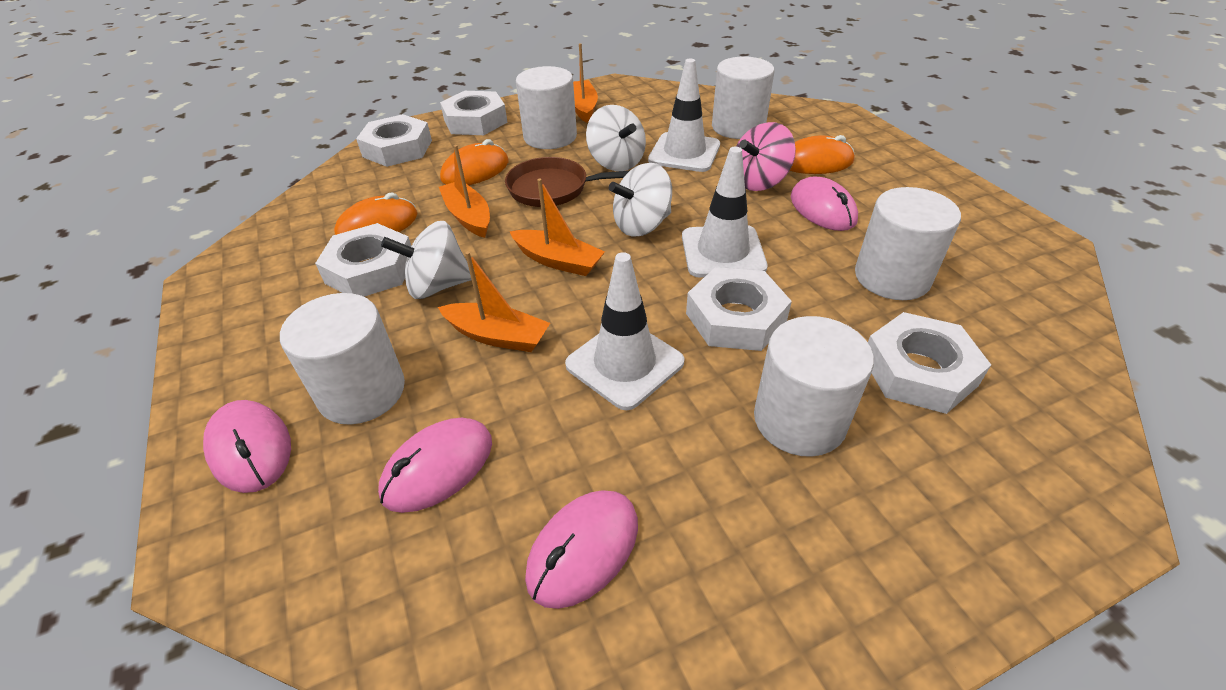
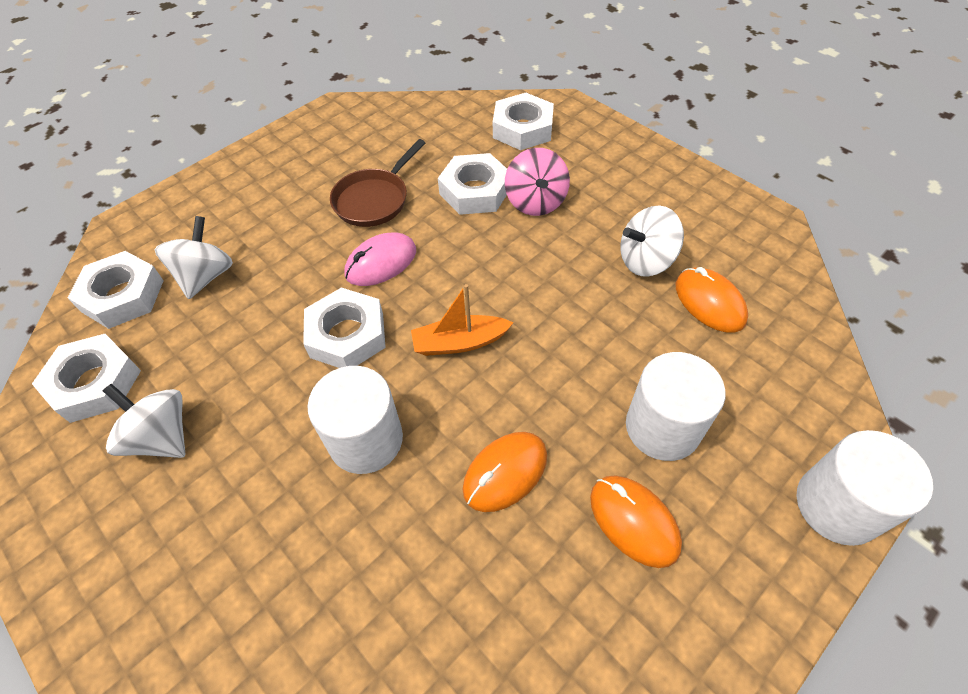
orange boat: [438,251,550,352] [439,145,490,238] [509,179,605,276] [573,43,598,123] = 4 -> [411,284,513,356] = 1
pink mouse: [203,400,291,493] [378,418,492,513] [525,490,638,609] [791,176,858,231] = 4 -> [344,233,416,286] = 1
white cylinder: [280,293,405,425] [516,66,577,149] [712,56,774,139] [754,316,874,457] [855,187,961,300] = 5 -> [307,366,403,474] [626,352,726,461] [797,430,933,546] = 3
white traffic cone: [565,252,685,410] [648,58,720,172] [682,147,768,278] = 3 -> none = 0

